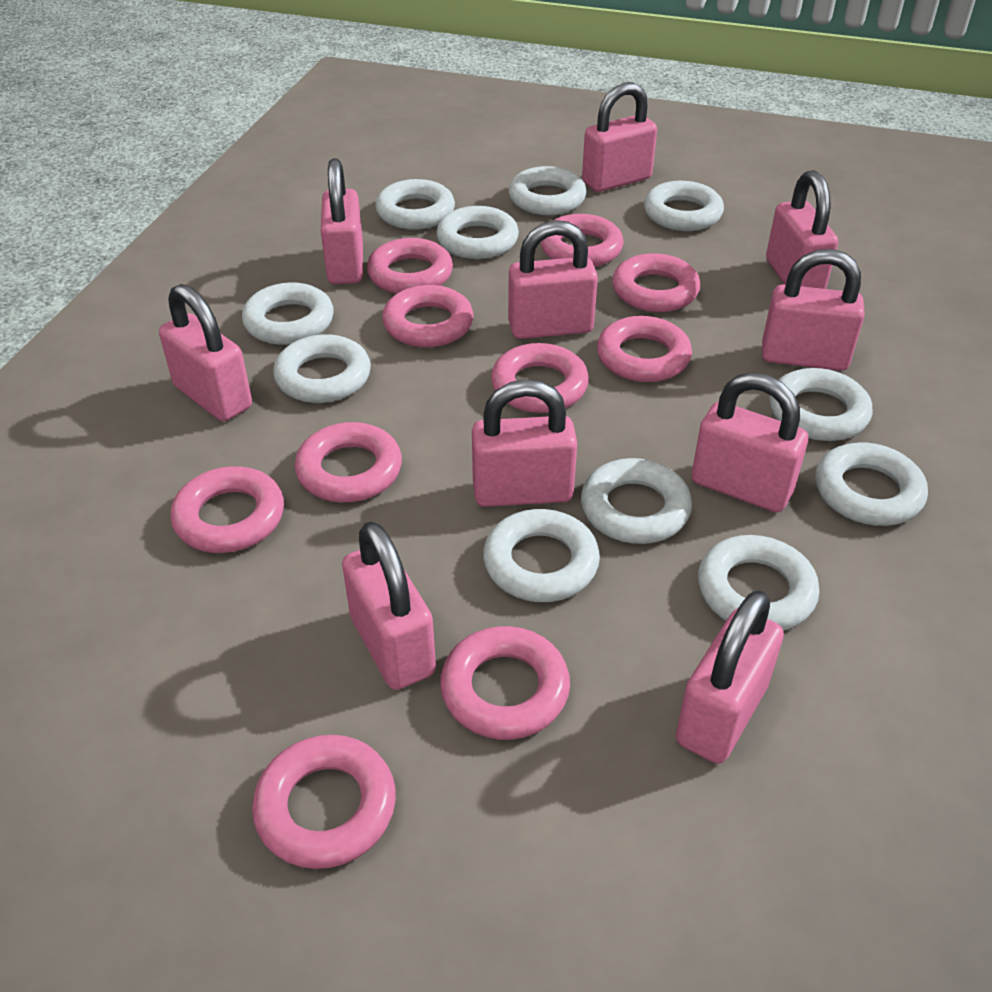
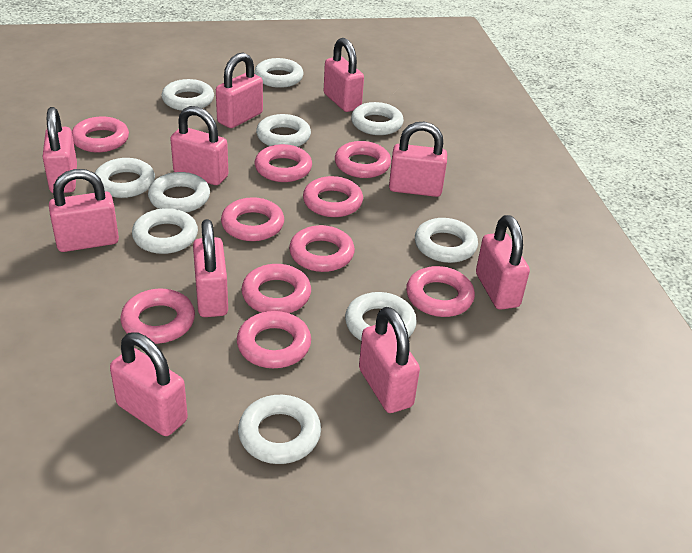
white ring: [242,282,334,345] [273,334,371,403] [375,179,455,230] [436,206,519,259] [483,509,600,602] [509,166,587,215] [581,458,692,544] [644,181,724,231] [698,535,819,631] [770,368,872,441] [815,443,928,526] = 11 -> [95,158,155,198] [132,208,198,254] [148,172,210,213] [162,79,214,111] [238,395,321,464] [254,58,304,88] [256,114,311,147] [345,292,417,340] [351,102,404,135] [415,218,478,263] = 10

